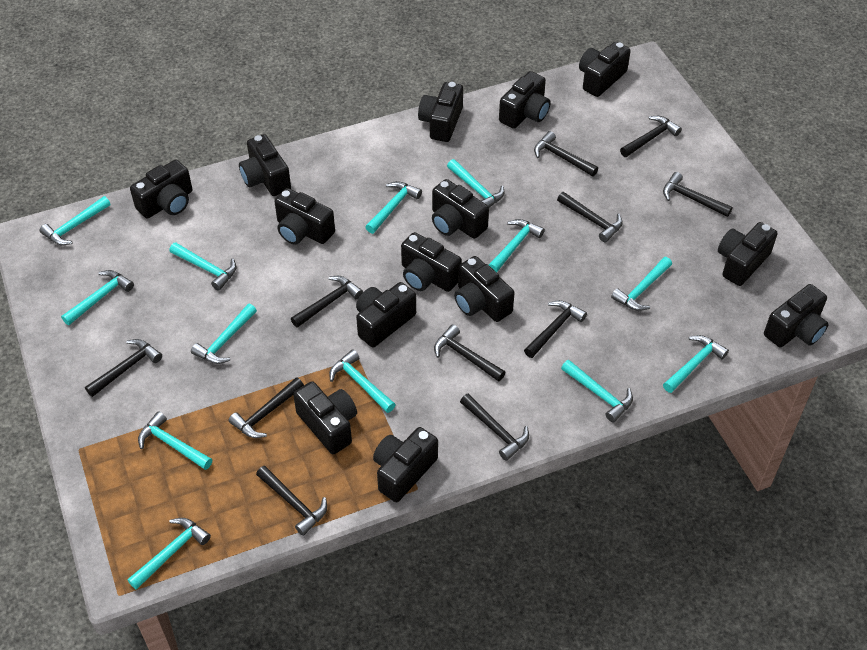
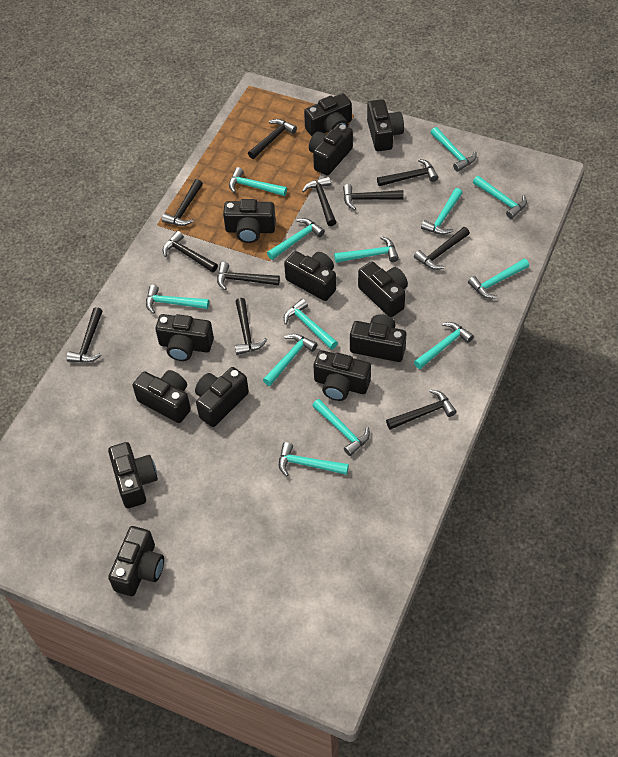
black camera: [130,160,192,218] [239,134,291,196] [275,188,335,245] [293,381,357,454] [356,282,416,347] [373,427,438,502] [401,232,462,292] [418,82,463,142] [432,179,489,239] [454,256,514,322] [499,71,551,129] [579,42,631,97] [718,222,778,286] [764,284,829,347] = 14 -> [108,442,158,508] [108,526,164,596] [132,370,191,423] [155,314,214,361] [195,367,249,427] [223,199,276,243] [284,251,336,301] [304,93,352,136] [309,124,353,176] [313,350,371,401] [350,314,406,362] [358,261,408,317] [367,99,404,151] = 13

